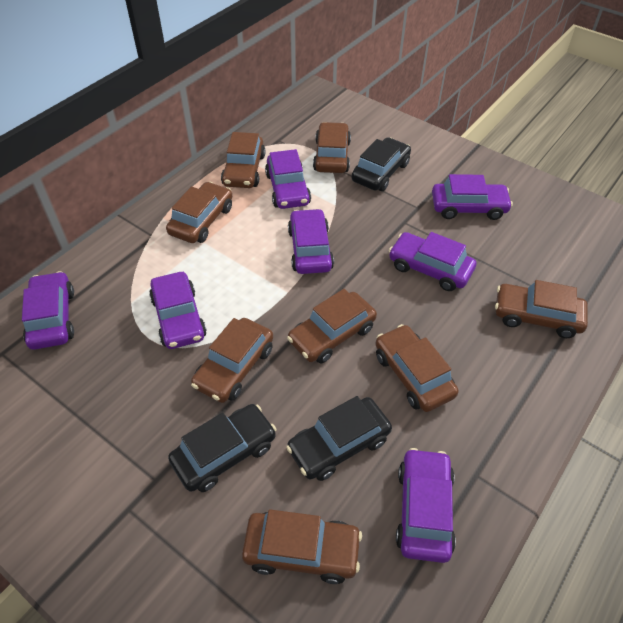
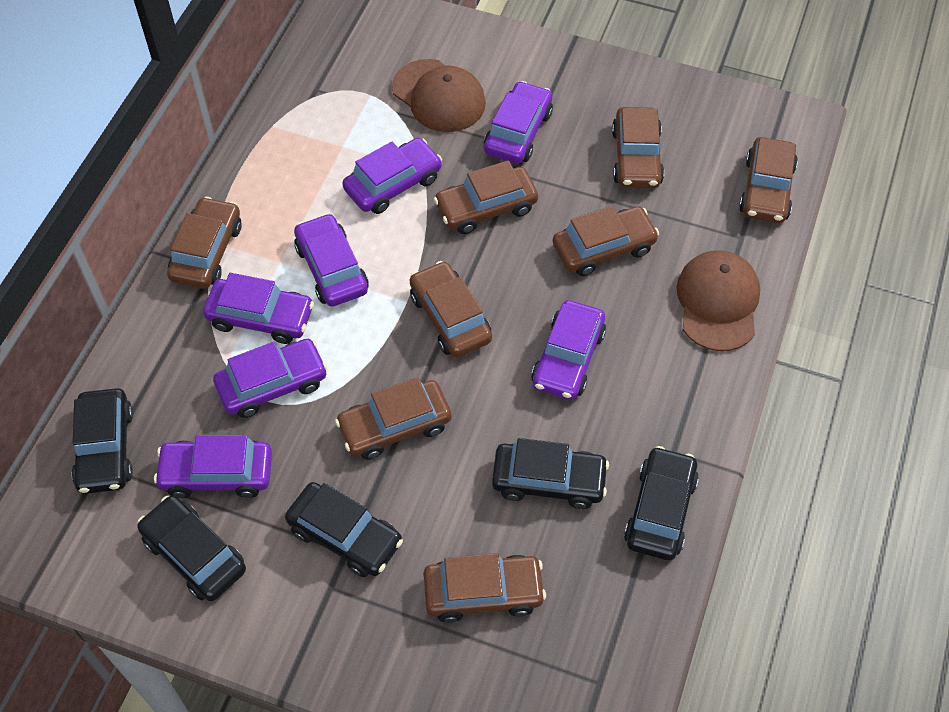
black car: [168,404,276,492] [286,396,392,481] [352,137,411,191] = 3 -> [72,388,133,494] [137,496,246,601] [285,482,403,577] [492,438,609,509] [624,446,699,560] = 5
brown cap: none = 0 -> [392,59,486,132] [676,250,760,351] = 2

